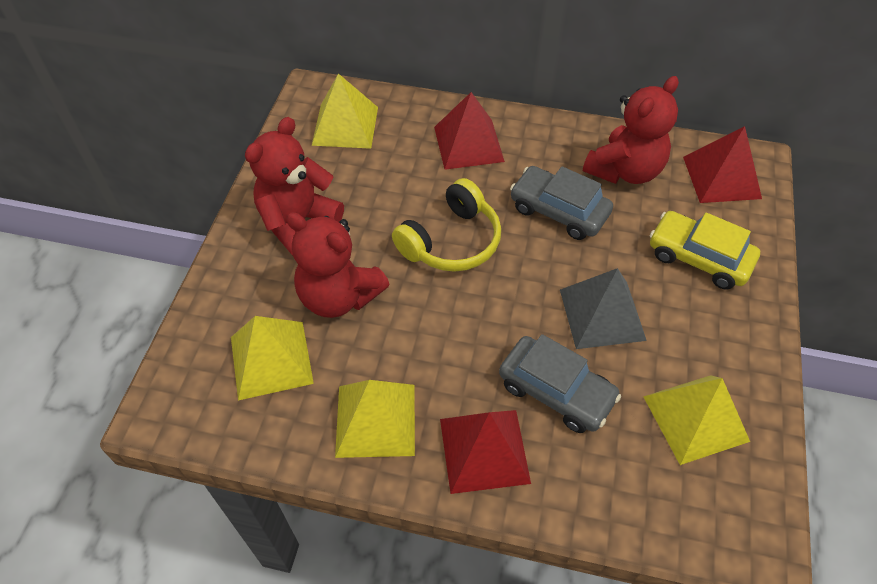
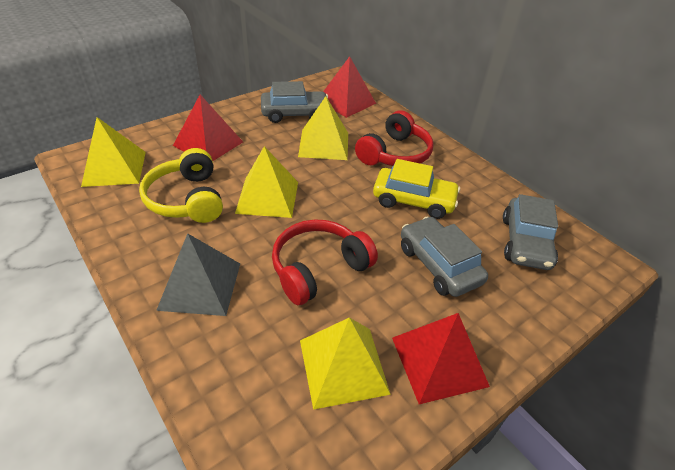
grey car: [499,334,621,433] [510,166,613,240] = 2 -> [261,81,328,123] [401,216,488,297] [503,194,558,270] = 3
red headphones: none = 0 -> [272,219,378,305] [355,111,434,166] = 2
red teddy bear: [245,117,344,256] [286,212,390,318] [583,76,679,184] = 3 -> none = 0

